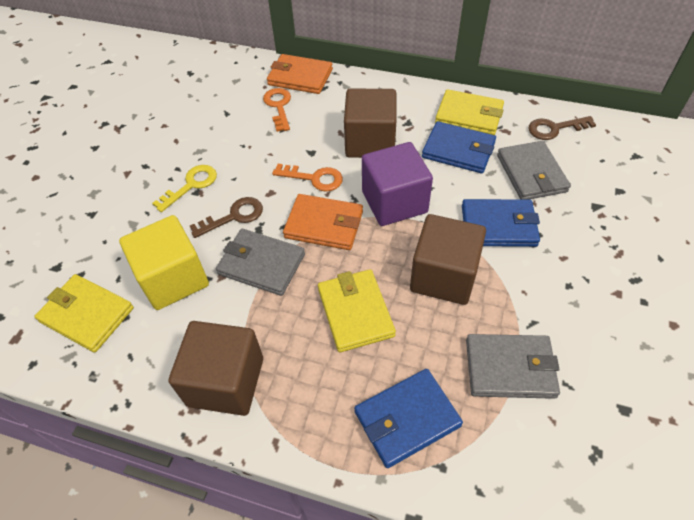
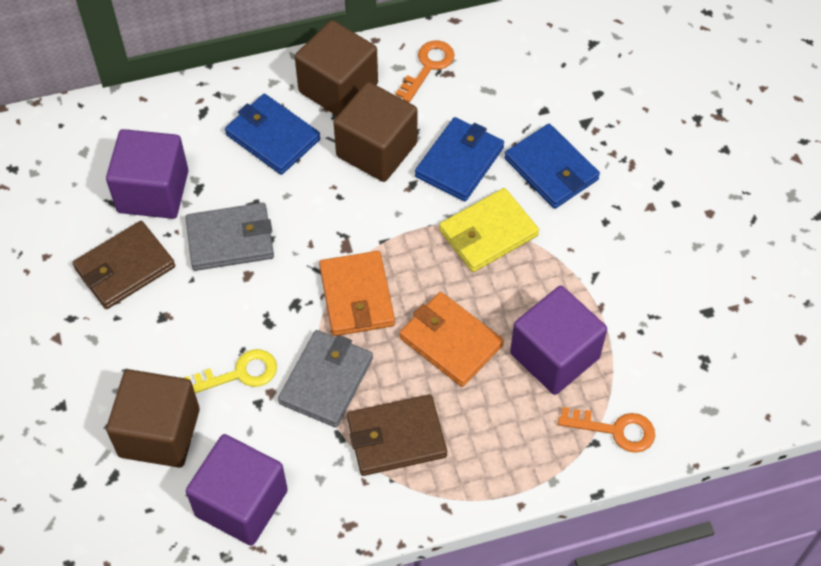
brown key: [190,197,263,238] [528,116,596,140] = 2 -> none = 0
brown wallet: none = 0 -> [73,221,175,309] [347,394,447,476] = 2
grey wallet: [216,229,305,296] [466,334,560,399] [497,141,571,200] = 3 -> [185,203,274,271] [278,330,373,427] = 2
purple cube: [362,142,433,226] = 1 -> [106,129,188,219] [186,434,288,546] [510,286,607,395] = 3
yellow cube: [119,215,209,310] = 1 -> none = 0
yellow wallet: [34,274,134,353] [318,269,396,352] [435,89,504,135] = 3 -> [439,188,539,272] = 1

